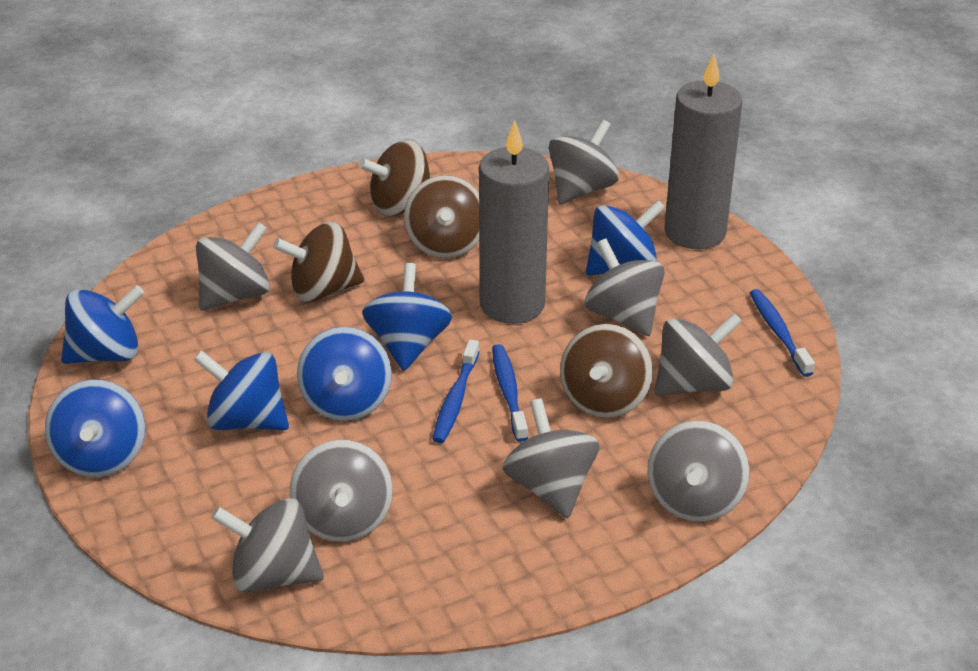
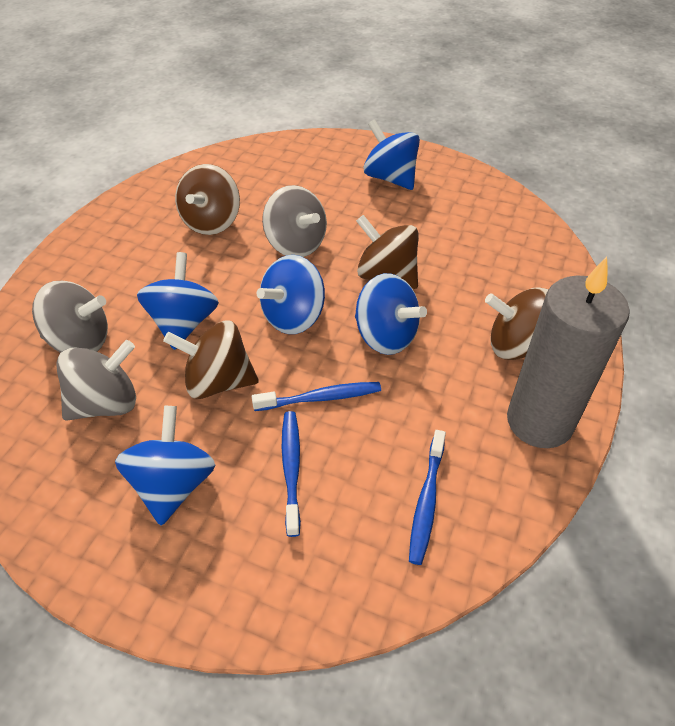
blue spinning top: [45,379,145,477] [61,285,144,364] [194,350,289,430] [297,327,392,421] [362,263,452,371] [586,200,666,276] = 6 -> [115,406,215,525] [137,252,219,350] [256,255,325,334] [355,273,427,355] [363,119,420,190] = 5
grey candle: [479,120,549,324] [665,54,742,249] = 2 -> [507,257,630,448] = 1
grey spinning top: [196,222,270,311] [211,498,324,593] [290,440,393,542] [502,399,600,518] [549,120,619,204] [585,238,665,336] [647,421,750,522] [655,313,742,396] = 8 -> [32,281,108,353] [57,340,136,421] [262,185,327,257] = 3

